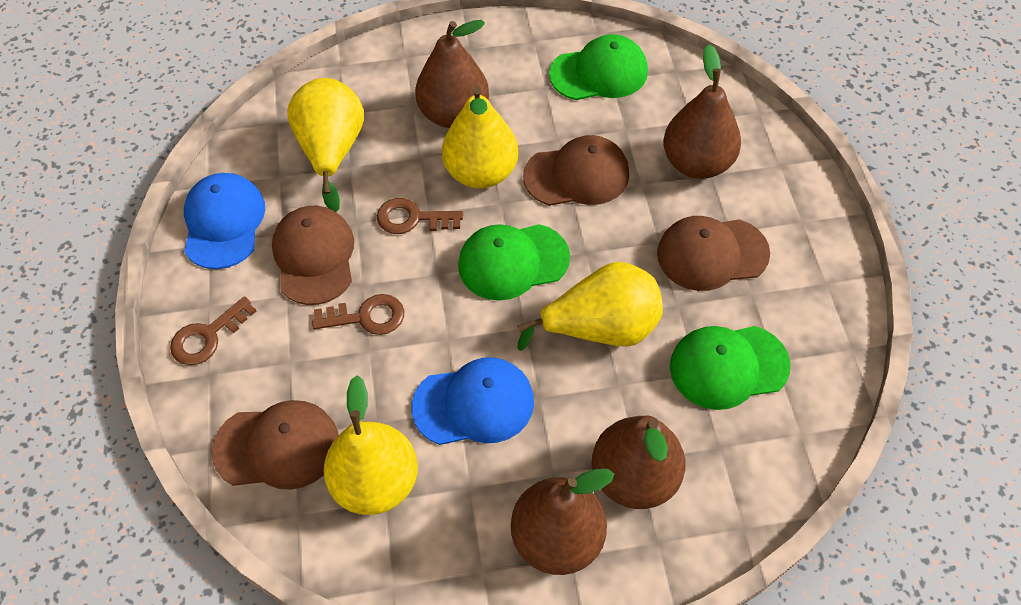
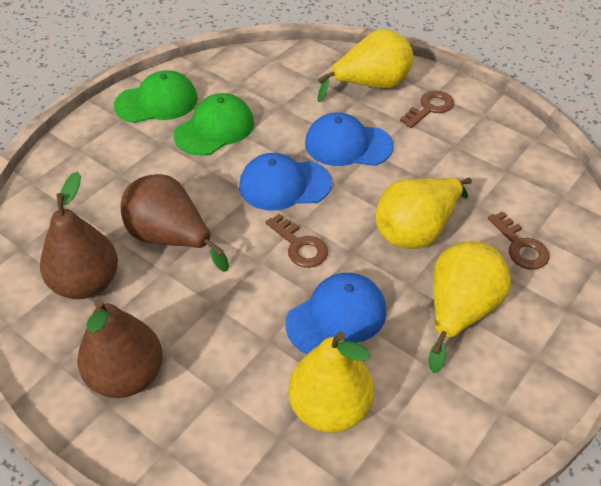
blue cap: [184,173,265,269] [411,357,534,445] = 2 -> [239,153,332,211] [286,273,386,354] [305,112,393,166] = 3
brown cap: [212,400,339,490] [272,206,354,305] [523,135,629,206] [657,216,770,291] = 4 -> none = 0
brown pear: [415,20,489,128] [511,469,614,575] [592,416,686,509] [663,45,741,179] = 4 -> [40,172,118,299] [77,299,163,398] [120,174,229,272] = 3
green cap: [458,224,570,301] [549,34,648,100] [670,326,791,410] = 3 -> [114,70,198,123] [174,93,254,156] = 2

